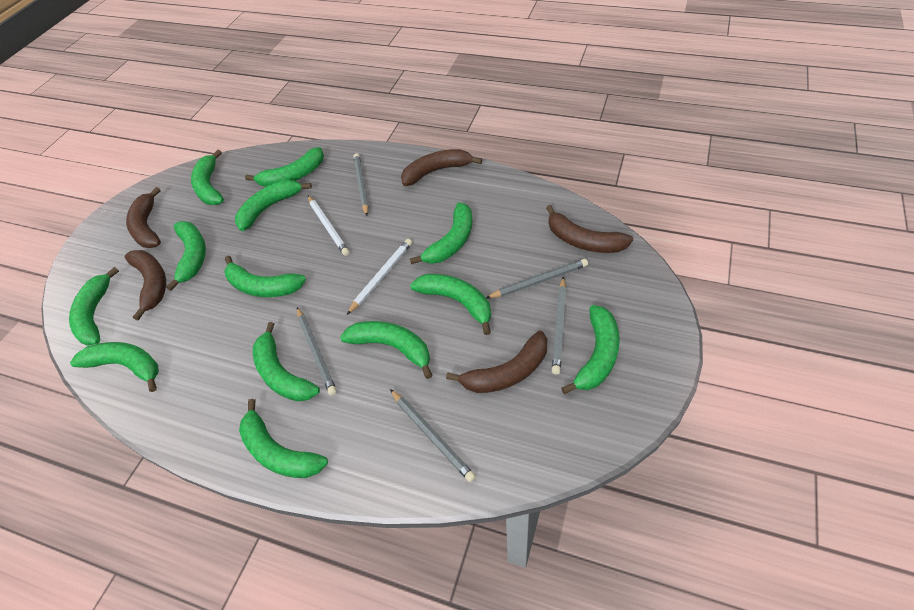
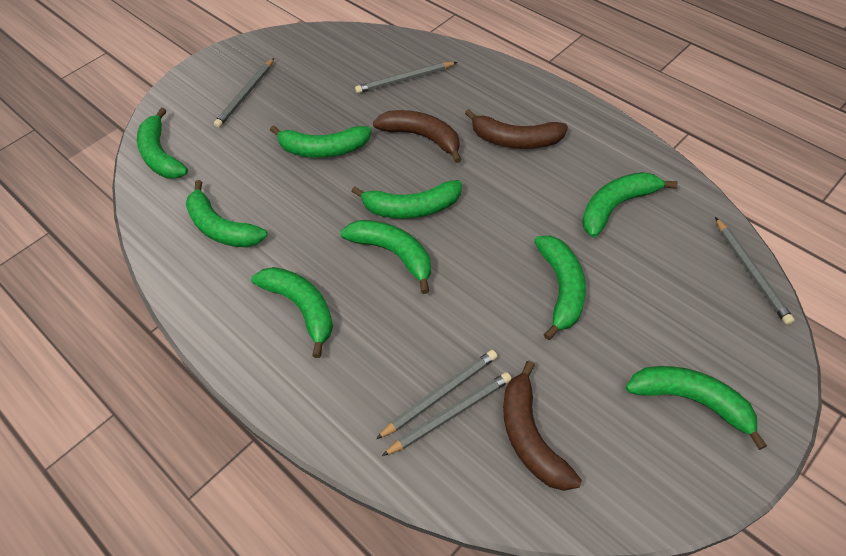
brown banana: [125,250,166,321] [126,187,161,248] [401,149,482,186] [446,331,547,393] [546,205,633,253] = 5 -> [373,110,461,163] [465,109,568,149] [503,361,582,491] = 3
green banana: [69,267,119,346] [70,342,159,392] [166,221,206,291] [191,150,224,205] [224,256,306,297] [235,180,312,231] [239,399,328,478] [245,147,324,187] [253,322,320,402] [340,321,432,379] [410,202,472,264] [410,274,491,335] [561,305,620,394] = 13 -> [137,108,188,178] [186,180,268,247] [251,267,333,358] [270,126,371,158] [340,220,431,294] [351,180,462,219] [534,236,586,340] [582,172,678,237] [626,366,767,450] = 9
white pencil: [308,196,349,256] [347,239,412,315] = 2 -> none = 0

